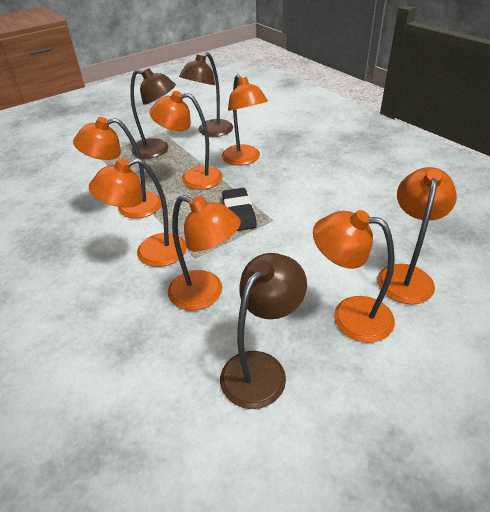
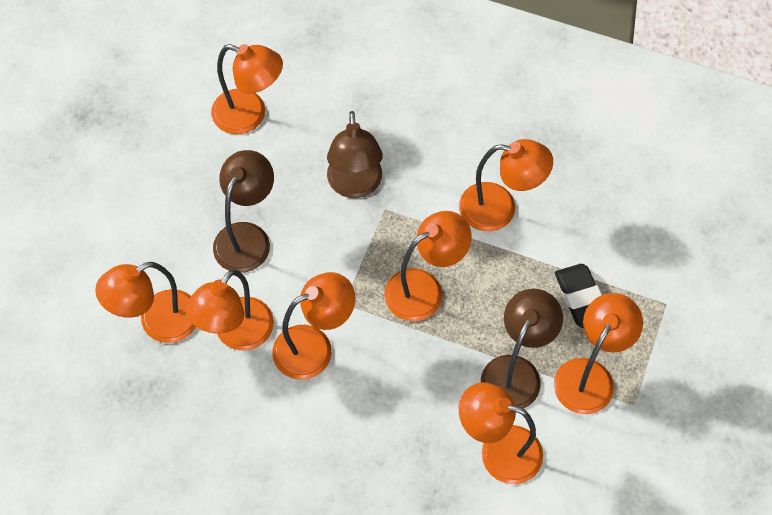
orange lamp: [73,117,162,219] [89,158,187,267] [149,91,223,190] [168,195,241,311] [222,74,268,166] [313,210,395,343] [377,167,457,304] = 7 -> [95,262,196,343] [185,270,274,350] [211,44,283,134] [273,272,355,380] [384,211,472,321] [459,139,553,231] [459,382,543,484] [554,293,643,414] = 8

